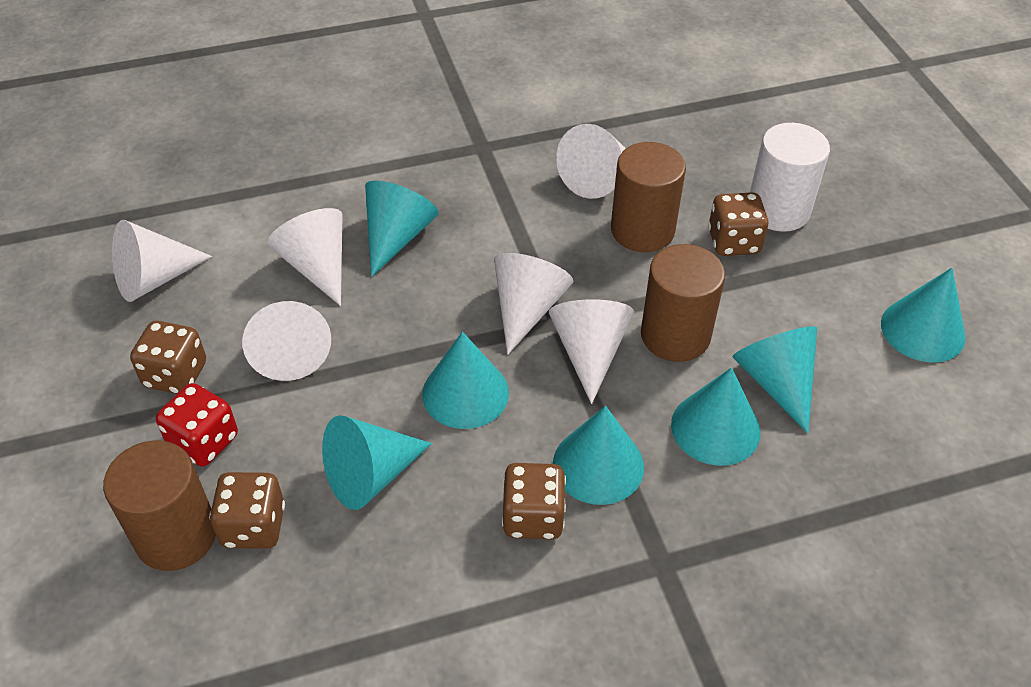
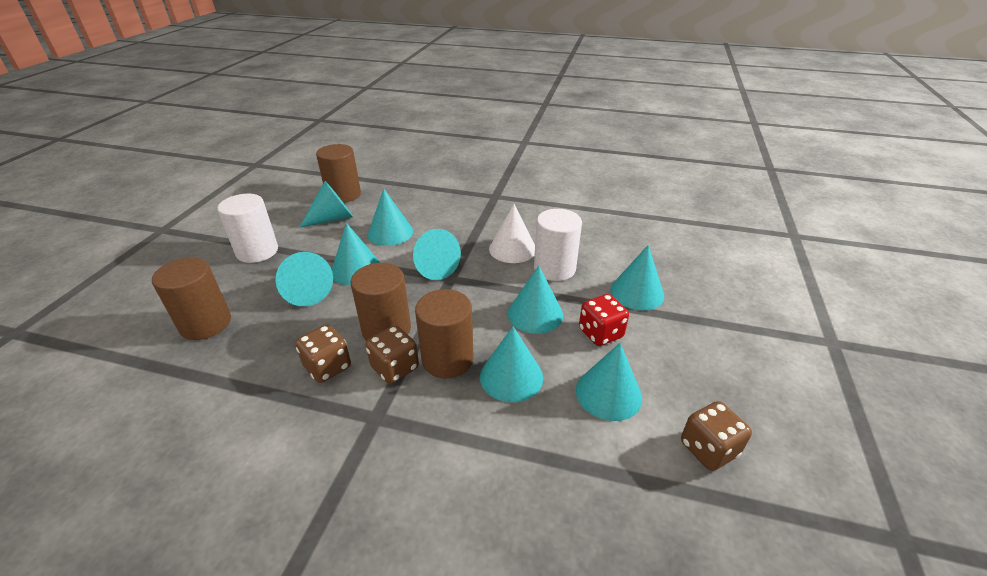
brown cylinder: [103,440,216,571] [611,142,686,252] [641,244,725,362] = 3 -> [152,257,231,340] [316,144,361,203] [350,263,411,341] [415,289,474,378] = 4
brown dice: [130,321,206,394] [209,472,285,549] [502,463,566,539] [708,192,768,256] = 4 -> [296,325,351,383] [366,325,419,384] [681,401,752,471] = 3
turquoise cone: [322,415,432,510] [365,181,439,277] [422,332,509,429] [553,406,644,505] [671,368,761,466] [733,326,817,434] [881,268,966,362] = 7 -> [276,252,333,306] [299,181,353,228] [332,223,380,285] [368,189,413,246] [413,229,461,280] [480,326,543,402] [508,266,563,334] [576,343,642,421] [610,245,664,310] = 9
white cone: [112,220,212,302] [242,301,331,381] [267,208,343,306] [494,253,573,355] [549,299,634,404] [556,124,625,199] = 6 -> [489,204,535,263] = 1
white cylinder: [750,123,830,232] = 1 -> [217,194,278,263] [534,209,582,281] = 2

